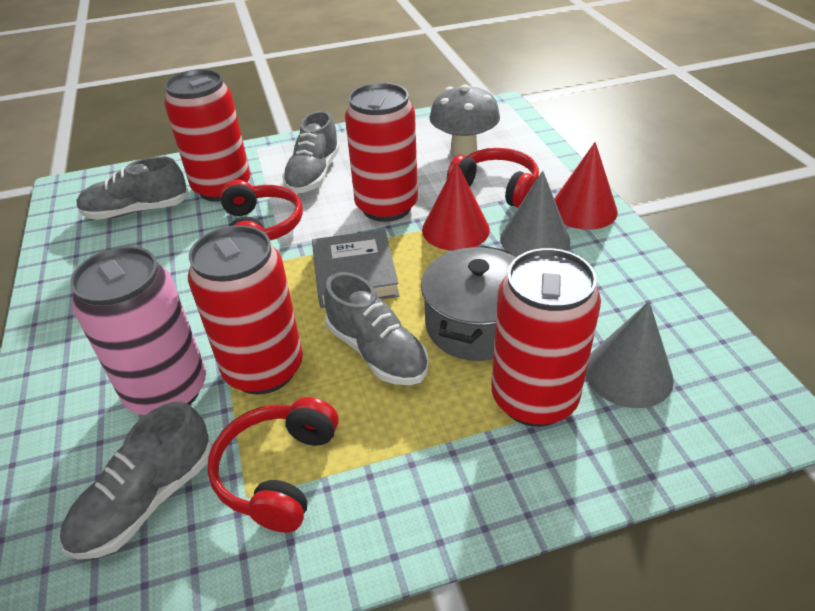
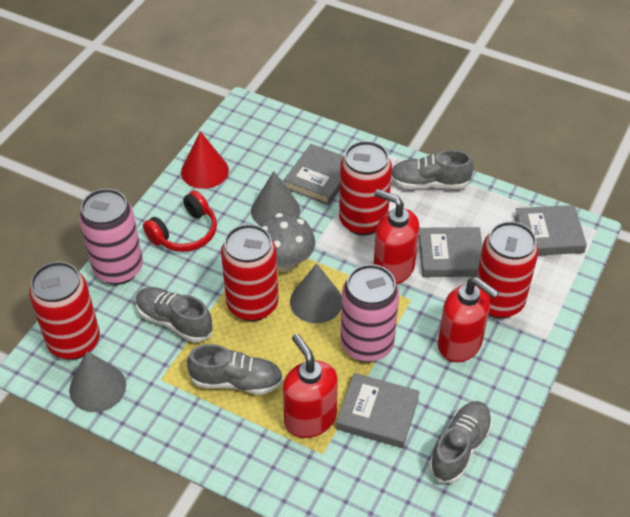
grey book: [312,229,399,308] = 1 -> [284,144,344,205] [336,373,420,448] [418,227,483,277] [514,205,587,255] = 4
grey cone: [500,171,570,257] [586,301,674,408] = 2 -> [69,351,126,412] [251,171,300,225] [290,263,342,323] = 3
grey pot: [421,245,516,361] = 1 -> none = 0
pink can: [70,246,206,415] = 1 -> [79,188,143,285] [341,264,399,362] = 2
red cone: [422,162,490,251] [554,142,618,230] = 2 -> [181,131,229,189] = 1
red headphones: [208,397,339,533] [220,180,303,240] [447,148,539,208] = 3 -> [143,191,217,252] = 1
red soap dispenser: none = 0 -> [283,334,338,438] [374,189,419,284] [438,277,499,362] = 3

